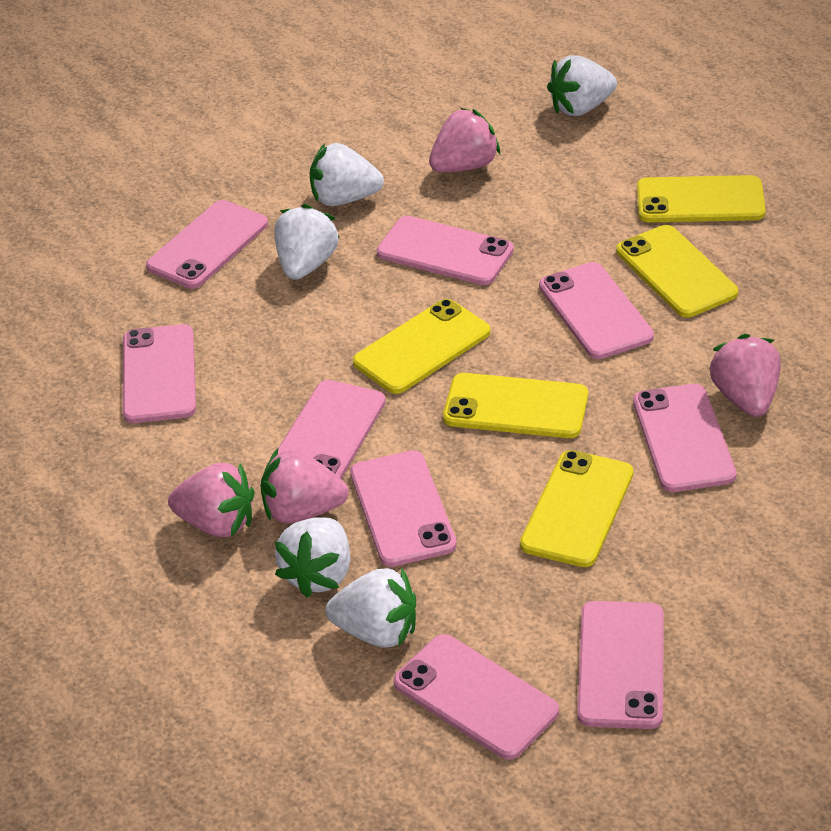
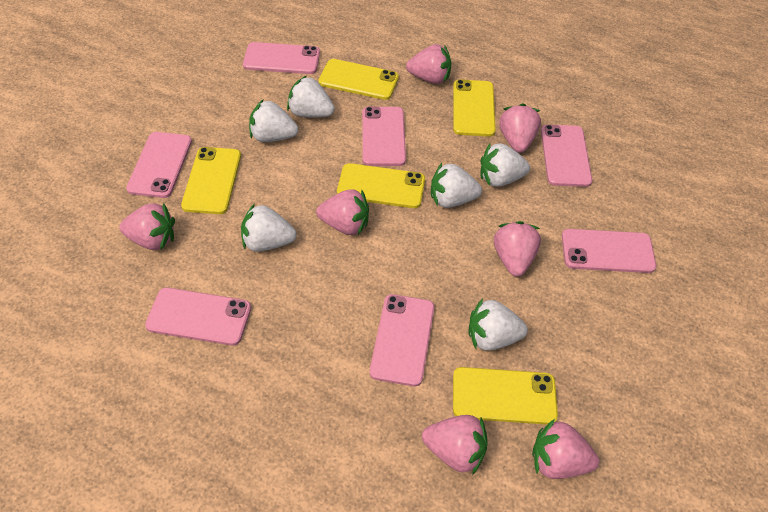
pink phone: [123,324,196,423] [146,200,268,289] [278,380,386,479] [350,450,457,567] [377,216,514,285] [393,634,559,760] [539,262,654,359] [577,601,664,729] [633,384,736,492] = 9 -> [126,132,192,198] [145,288,251,346] [243,42,320,74] [362,107,406,166] [370,294,434,386] [541,125,592,187] [562,229,656,273] = 7
pink strawberry: [168,463,255,537] [260,449,349,523] [429,108,500,172] [709,334,781,417] = 4 -> [119,203,175,250] [316,189,369,235] [406,44,451,84] [422,415,487,475] [494,221,541,277] [499,103,541,153] [532,419,600,479] = 7
white strawberry: [274,204,340,280] [275,517,350,597] [309,143,384,206] [325,568,416,648] [547,55,617,116] = 5 -> [241,203,296,252] [249,99,298,142] [287,76,335,117] [431,163,482,208] [469,298,528,351] [480,144,530,187] = 6

